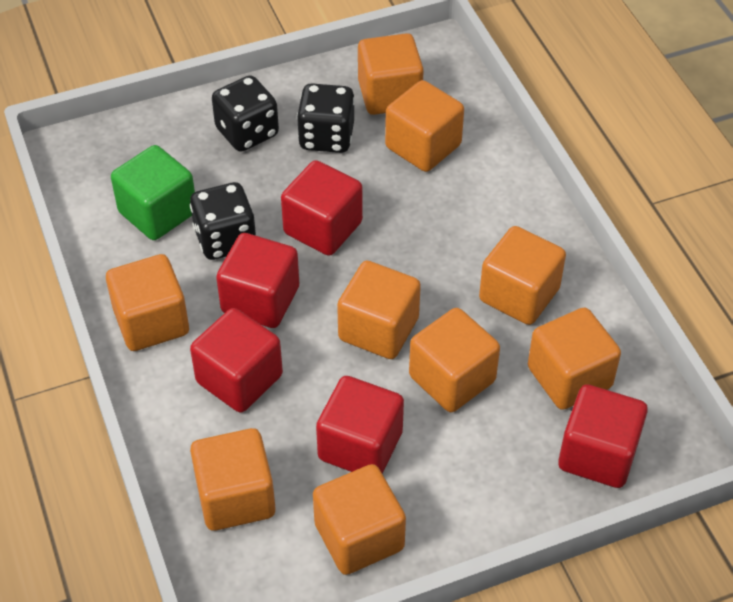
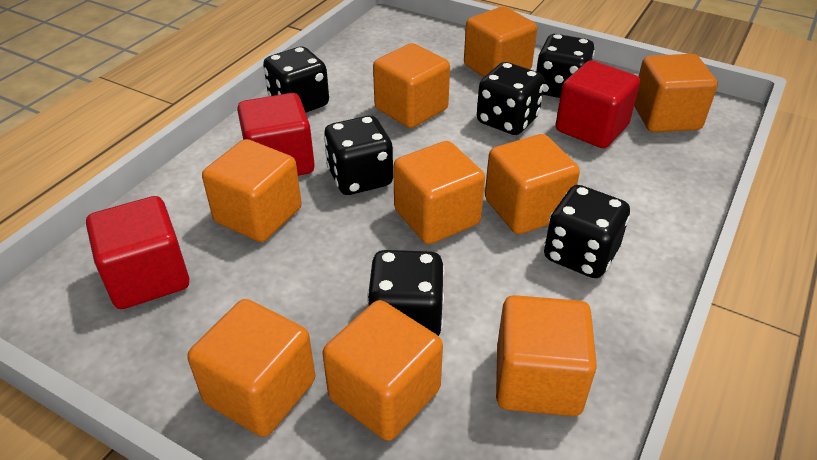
black dice: [190,182,257,260] [212,76,279,152] [297,83,355,153] = 3 -> [263,47,329,113] [324,116,393,195] [367,250,445,336] [477,62,545,135] [536,34,595,98] [544,185,630,278] = 6
green cube: [111,145,195,240] = 1 -> none = 0
red cube: [190,308,283,413] [216,233,299,328] [281,160,363,256] [316,376,404,474] [558,384,648,488] = 5 -> [86,196,189,309] [237,93,315,176] [556,60,640,148] = 3

